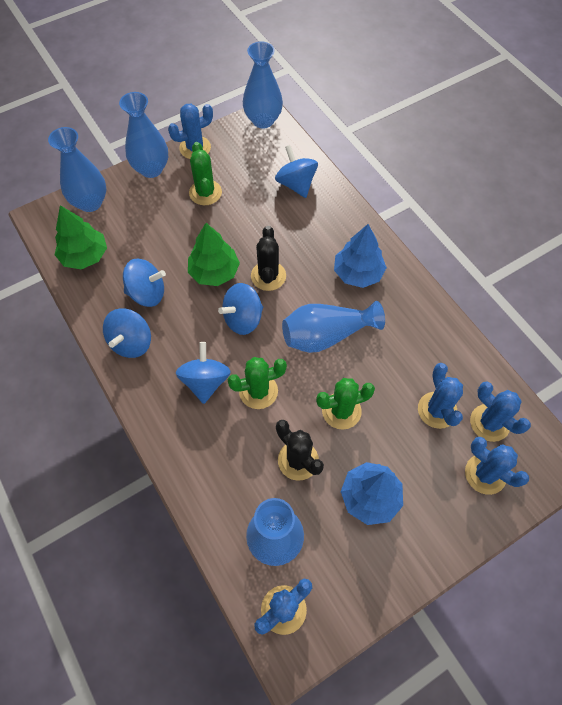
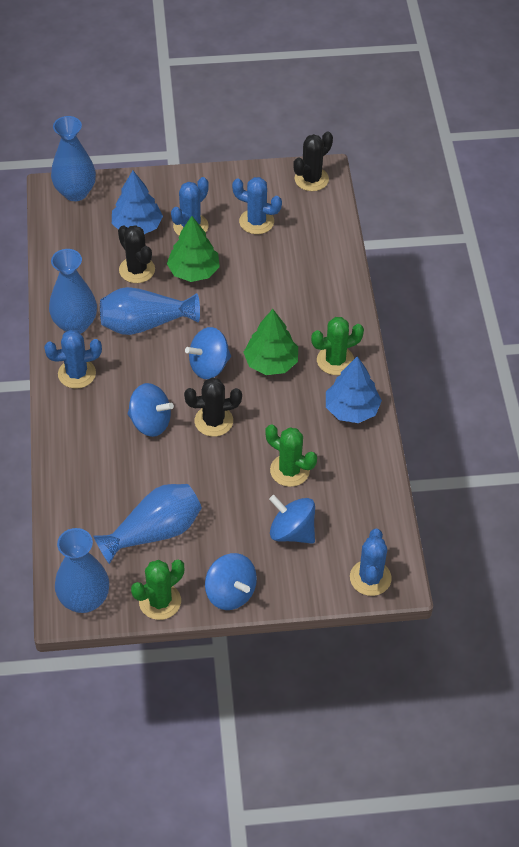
black cactus: [251,226,286,291] [276,420,324,481] = 2 -> [118,225,155,283] [184,378,242,437] [293,131,333,191] = 3
blue cactus: [168,104,213,159] [254,579,312,635] [418,363,463,429] [465,437,529,495] [470,382,531,442] = 5 -> [44,330,102,389] [171,177,209,235] [232,177,282,234] [350,529,392,596] = 4
blue spinning top: [103,309,151,358] [123,259,166,307] [176,342,231,404] [218,283,263,335] [275,145,318,198] = 5 -> [127,383,174,437] [185,327,231,379] [205,553,257,610] [269,495,315,544] = 4

